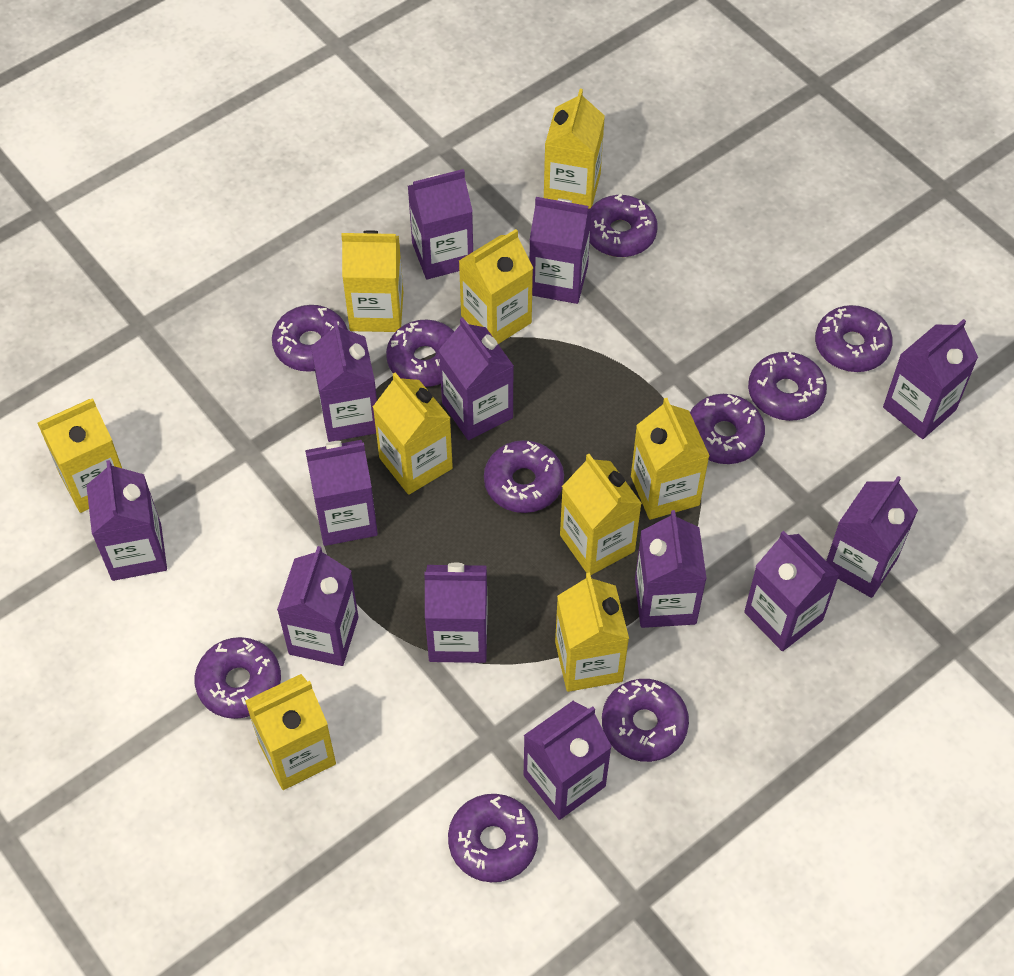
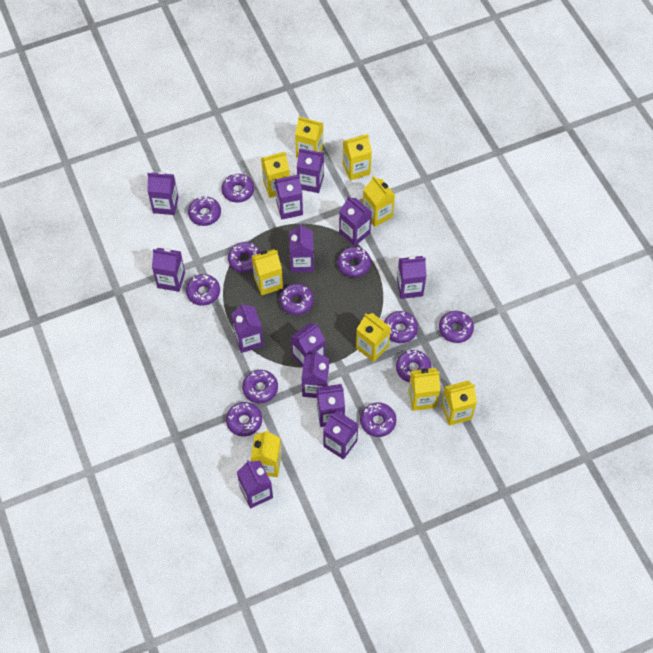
purple donut: [195,637,281,719] [272,305,348,372] [386,320,454,387] [448,794,538,882] [484,440,564,513] [590,194,658,257] [602,679,689,762] [690,394,765,464] [748,352,827,421] [815,305,893,372] = 10 -> [186,274,220,305] [188,196,221,226] [221,174,254,203] [226,402,262,436] [228,242,261,273] [242,370,278,403] [279,283,314,315] [337,247,371,277] [360,402,397,437] [384,311,418,343] [396,350,432,382] [439,311,474,343] = 12

